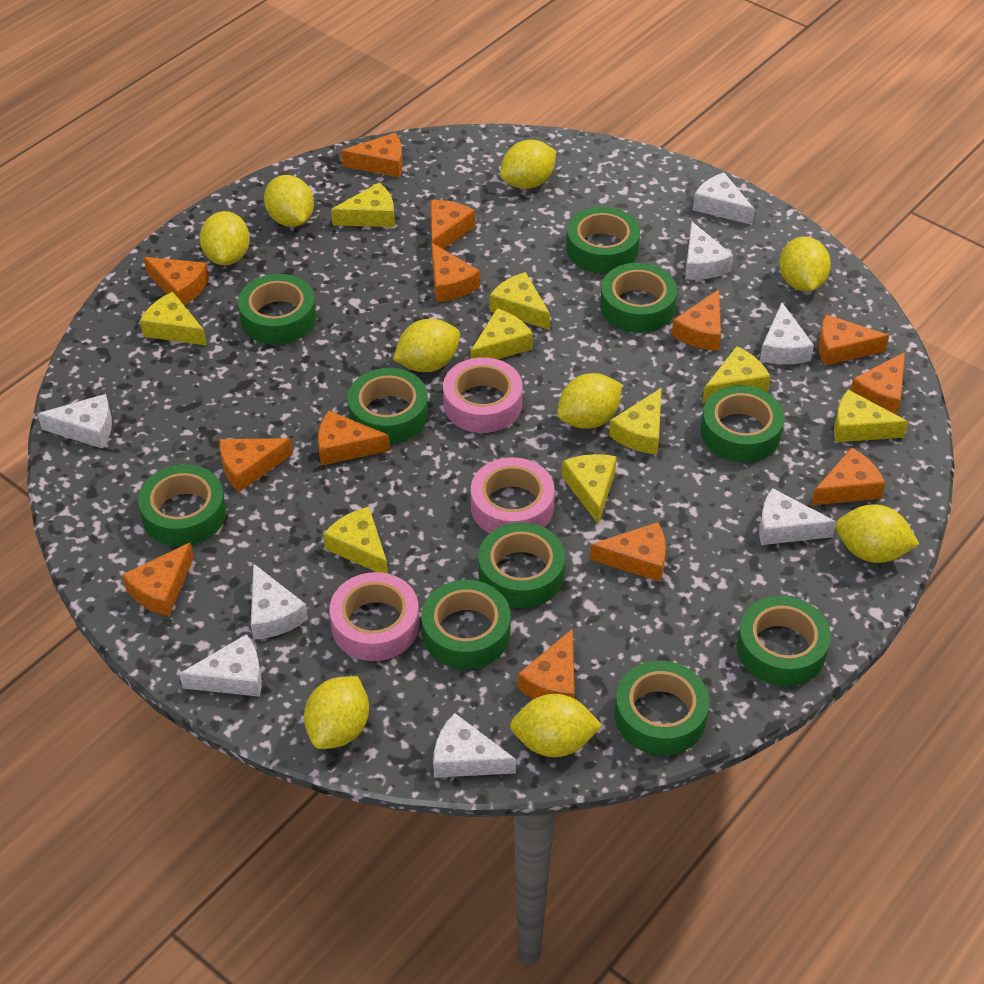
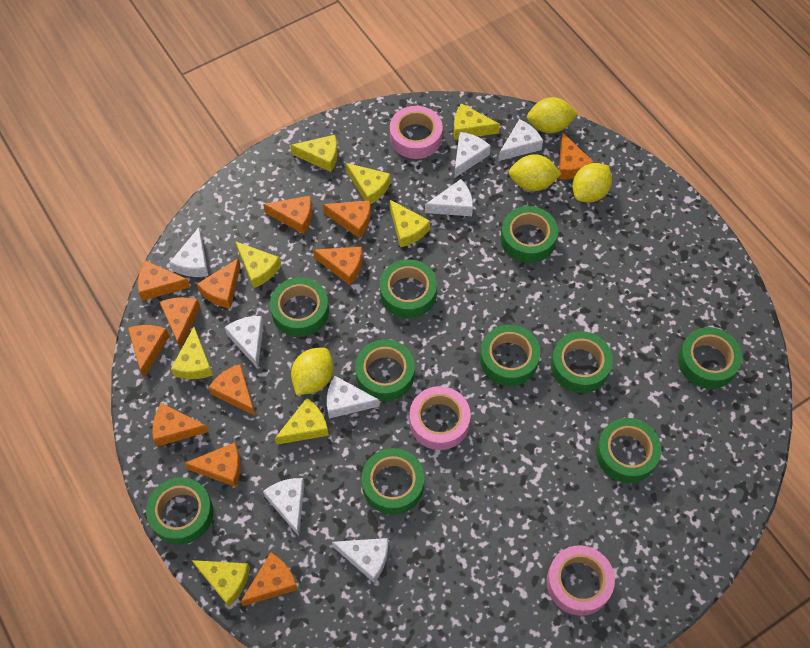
orange cheese: [122,543,194,616] [143,257,209,305] [220,438,293,492] [318,411,390,466] [341,133,402,177] [430,200,475,249] [431,243,480,302] [518,629,575,699] [590,522,666,582] [672,289,721,351] [811,447,885,506] [819,315,889,366] [850,352,905,415] = 13 -> [128,325,169,377] [138,260,190,301] [152,403,209,446] [160,297,201,349] [184,442,241,487] [197,258,241,309] [208,364,255,416] [241,552,298,606] [263,196,312,234] [313,247,362,285] [323,200,371,238] [558,133,594,179] = 12
yellow cheese: [140,292,206,345] [323,507,388,573] [331,183,395,227] [470,308,533,359] [490,272,550,330] [562,454,617,525] [609,388,661,454] [703,346,770,403] [834,390,908,442] = 9 -> [171,327,213,379] [192,560,250,607] [235,241,281,288] [275,398,329,445] [290,135,337,172] [346,163,391,205] [390,200,430,247] [454,103,500,140] = 8
yellow lemon: [200,211,250,265] [264,175,314,227] [304,676,369,749] [393,319,460,372] [500,140,556,189] [510,694,602,757] [557,373,622,429] [779,237,831,291] [836,504,919,563] = 9 -> [291,347,333,395] [509,154,562,191] [527,97,578,133] [572,163,612,203] = 4

